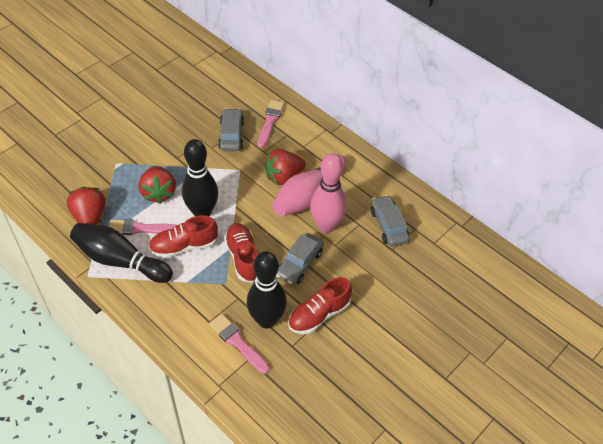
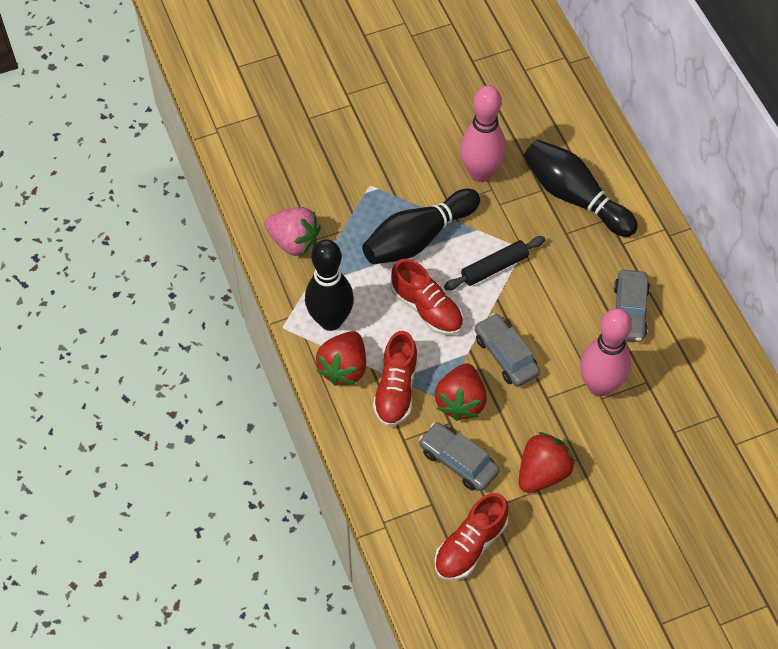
black rolling pin: none = 0 -> [444,236,545,290] = 1
pink brush: [109,219,177,235] [209,314,270,374] [257,100,284,148] = 3 -> none = 0
pink strawberry: none = 0 -> [264,207,321,256] = 1

